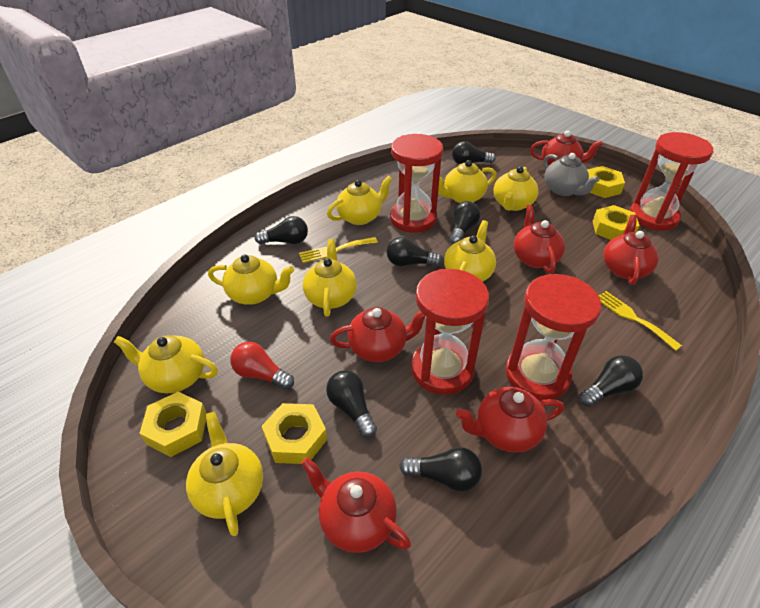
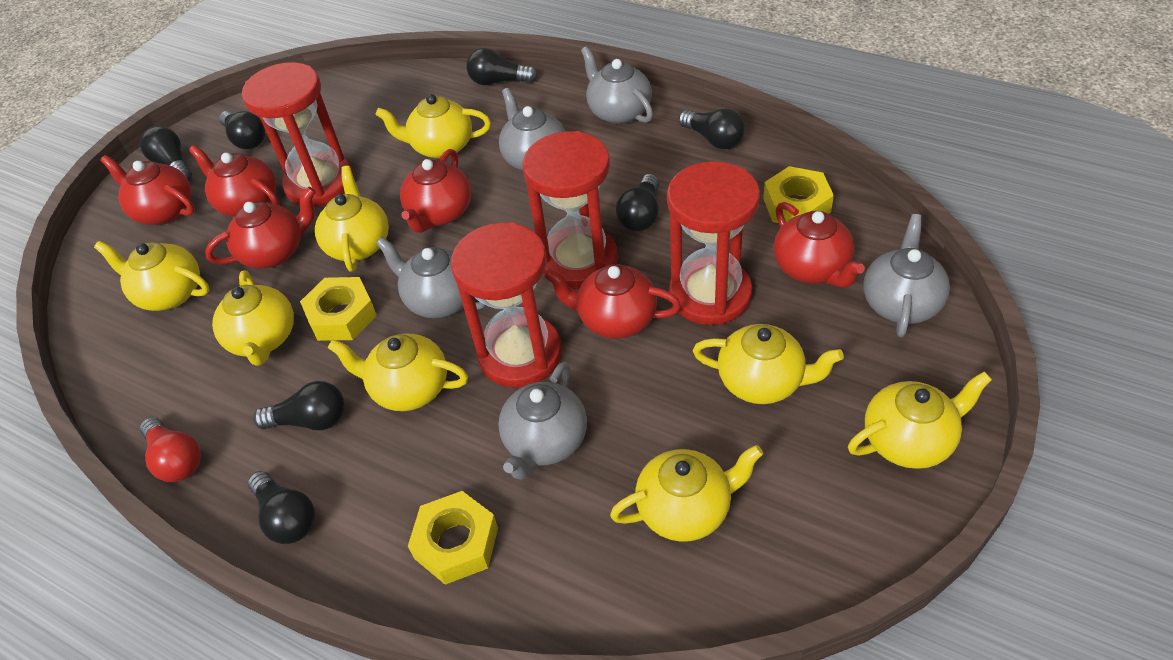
grey teapot: [543,153,599,196] = 1 -> [376,237,486,318] [498,362,587,480] [499,88,565,170] [581,46,653,124] [863,214,950,337] = 5
yellow fork: [299,237,378,263] [599,291,682,351] = 2 -> none = 0
yellow nut: [140,392,207,457] [262,403,327,464] [587,166,625,198] [593,205,640,240] = 4 -> [300,277,377,341] [408,491,498,585] [763,166,834,223] = 3

